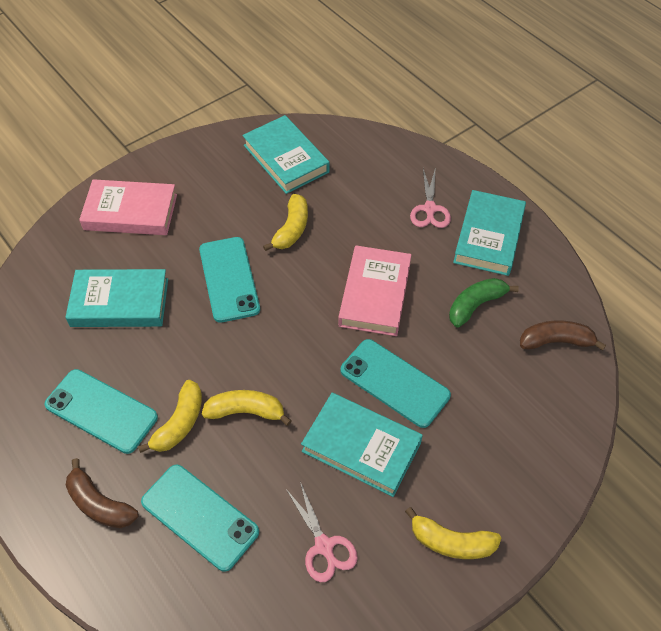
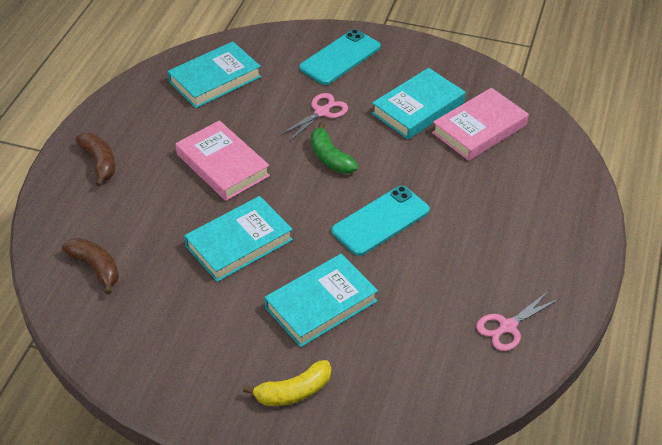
turquoise phone: [44,369,158,454] [141,465,259,572] [199,237,260,323] [340,339,451,428] = 4 -> [299,29,381,85] [331,186,430,256] = 2
yellow banana: [138,380,202,453] [202,390,292,426] [263,194,308,251] [405,507,502,559] = 4 -> [243,360,331,406] = 1

